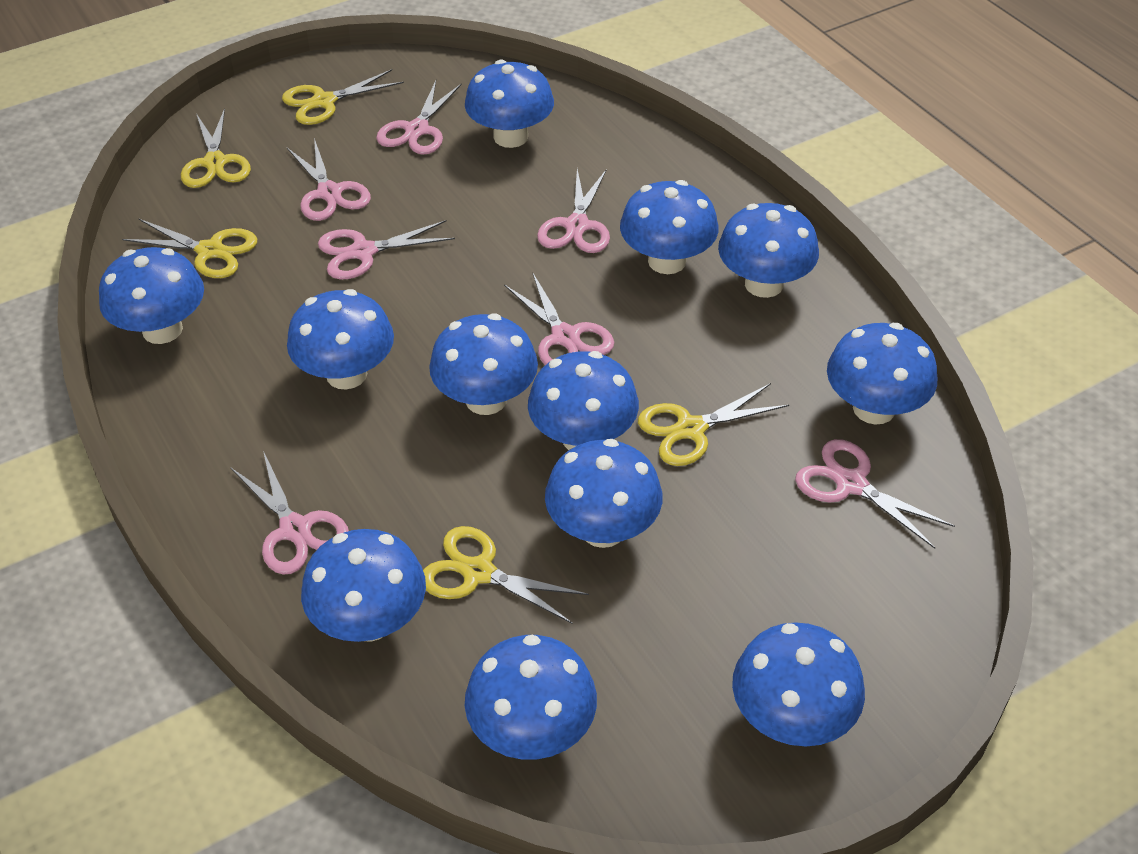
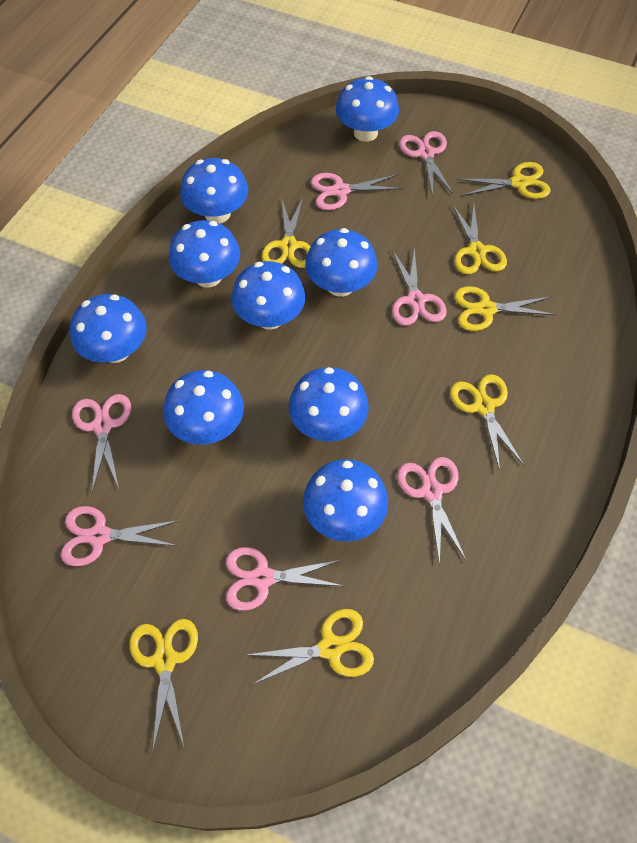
blue mushroom: [99,247,204,344] [287,289,394,390] [301,529,426,642] [429,314,538,415] [465,60,554,148] [465,635,597,760] [528,351,639,450] [545,439,662,548] [620,180,718,274] [718,203,819,298] [732,622,865,747] [827,323,937,425] = 12 -> [70,294,147,363] [163,370,244,445] [169,220,240,288] [180,158,248,223] [231,261,305,329] [289,367,369,442] [303,459,388,541] [305,228,377,297] [336,76,399,142] = 9
yellow scissors: [122,218,257,278] [181,108,251,188] [282,69,404,125] [423,526,589,624] [638,383,789,466] = 5 -> [130,619,198,750] [246,609,374,685] [262,198,311,268] [450,374,524,471] [452,203,507,274] [454,286,557,331] [457,162,551,199] = 7

